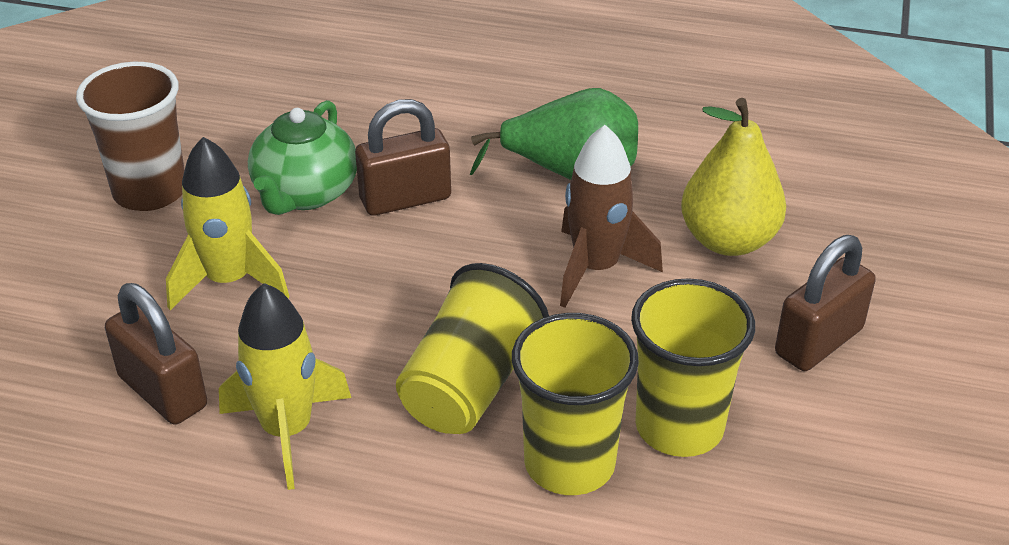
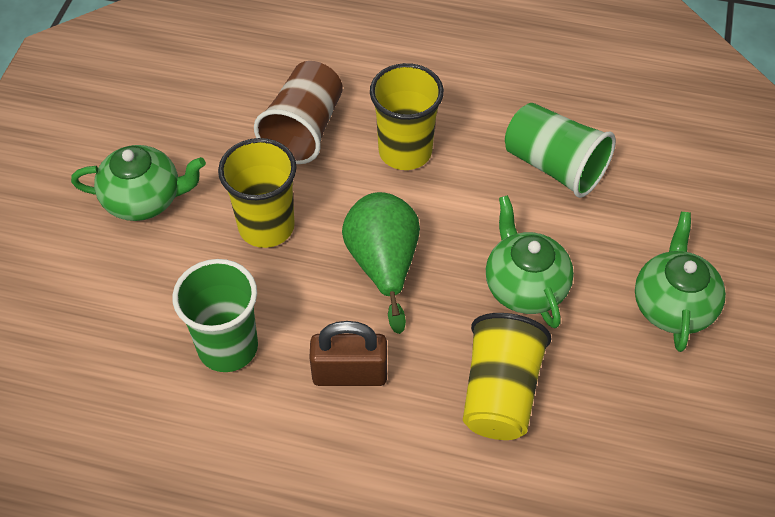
brown padlock: [105,283,207,425] [355,99,451,216] [775,235,876,371] = 3 -> [309,321,387,386] = 1
brown rocket: [560,125,663,308] = 1 -> none = 0
green cup: none = 0 -> [172,259,258,372] [505,103,616,198] = 2
green teapot: [248,100,357,215] = 1 -> [71,145,206,221] [486,195,574,328] [635,212,726,352] = 3
yellow pear: [681,98,786,256] = 1 -> none = 0
yellow rocket: [166,137,290,310] [219,283,351,490] = 2 -> none = 0

